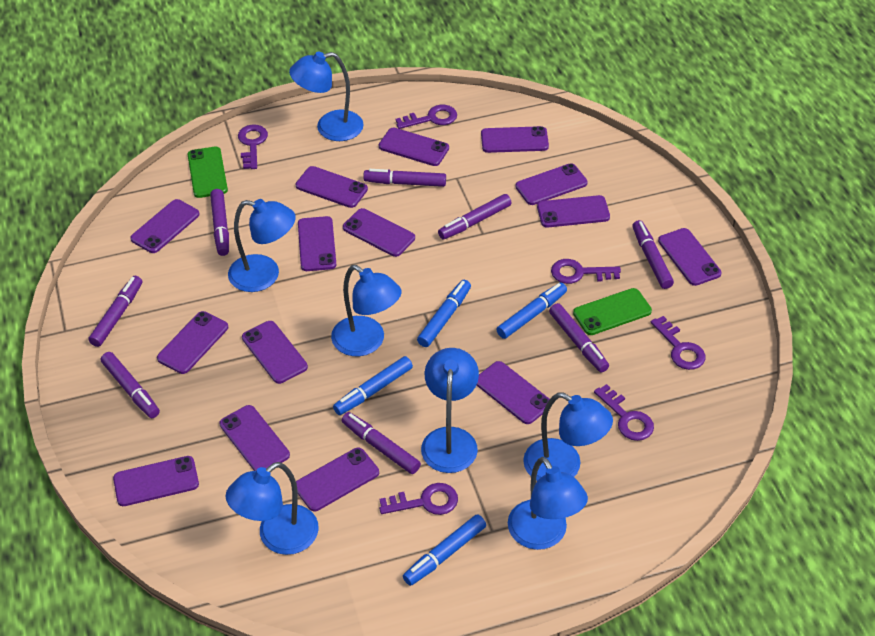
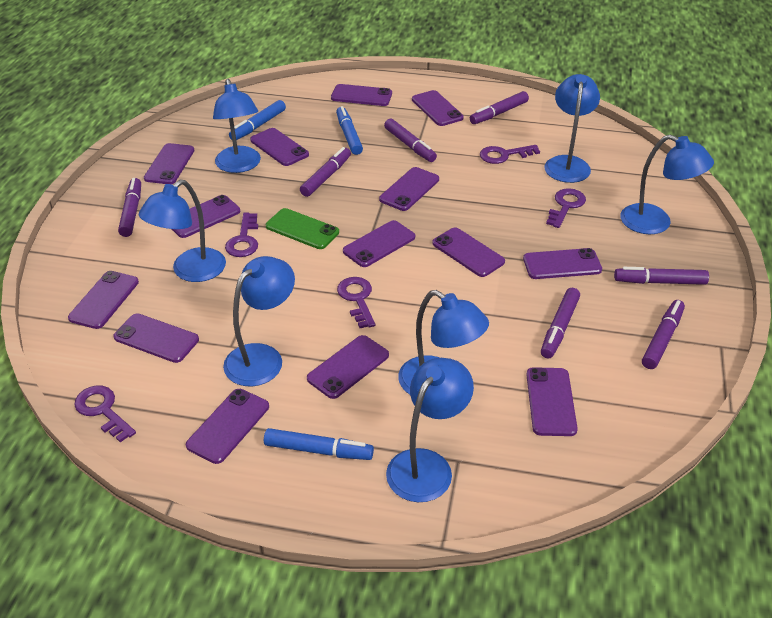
blue marker: [333,356,413,415] [403,514,486,586] [417,280,471,347] [496,282,567,339] = 4 -> [229,100,286,140] [264,428,374,460] [336,106,363,155] = 3
green phone: [187,147,228,198] [573,288,652,335] = 2 -> [266,208,339,249] = 1
purple key: [238,125,268,169] [379,483,458,515] [396,105,457,129] [551,259,621,284] [594,384,654,441] [651,316,706,370] = 6 -> [74,385,136,442] [225,213,258,257] [337,277,376,328] [480,145,540,164] [546,188,586,228] = 5
purple marker: [88,276,142,347] [101,352,160,418] [210,189,229,256] [342,412,421,474] [363,169,446,187] [438,194,512,240] [549,303,609,372] [632,220,674,289] = 8 -> [118,178,141,237] [300,147,351,197] [384,119,437,162] [470,91,529,124] [541,288,580,359] [614,267,709,285] [642,300,685,369] = 7
purple phone: [113,456,199,506] [130,199,200,253] [157,311,228,374] [219,405,290,471] [242,321,308,384] [296,166,368,208] [296,447,379,511] [298,216,336,271] [343,208,415,257] [379,127,449,166] [476,361,550,424] [481,126,549,153] [515,163,588,205] [537,195,610,228] [658,228,722,286] = 15 -> [68,271,139,329] [113,313,199,363] [144,143,195,184] [172,195,240,238] [186,389,269,464] [250,128,309,166] [307,335,389,399] [331,84,392,106] [343,220,415,267] [379,167,439,211] [412,90,464,126] [432,227,505,277] [523,248,602,279] [526,367,578,436] = 14

